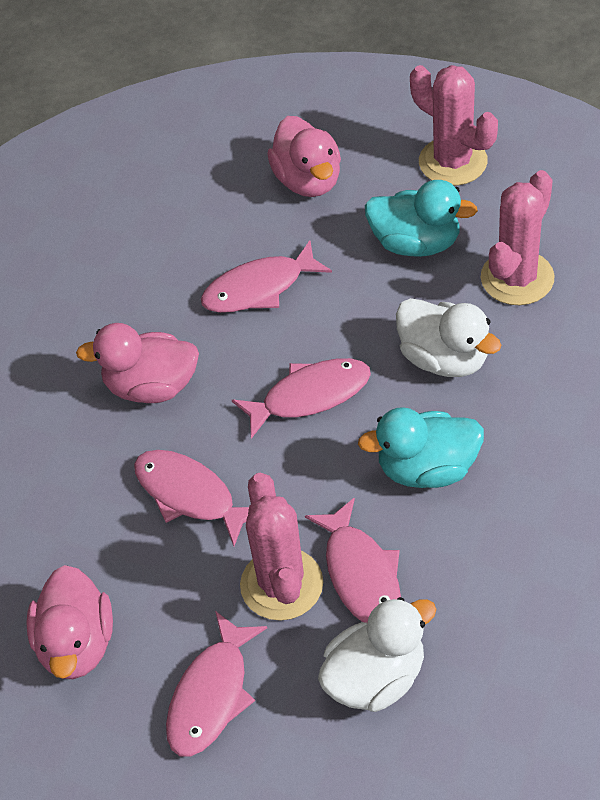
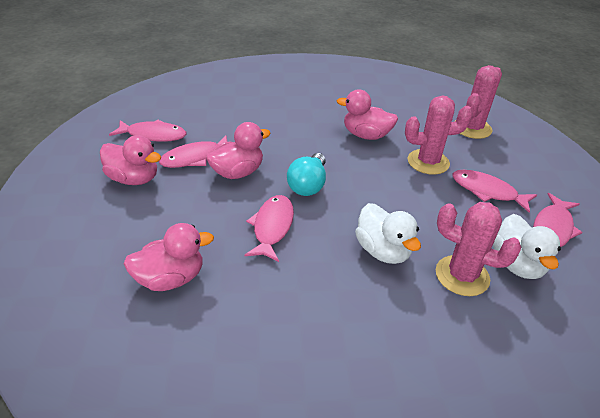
pink duck: [26,565,113,679] [76,323,199,403] [267,116,341,197] = 3 -> [100,135,161,185] [123,223,214,291] [206,122,271,179] [336,89,398,140] = 4
turquoise duck: [358,407,484,488] [365,180,478,257] = 2 -> none = 0
turquoise light bulb: none = 0 -> [287,153,326,196] = 1

